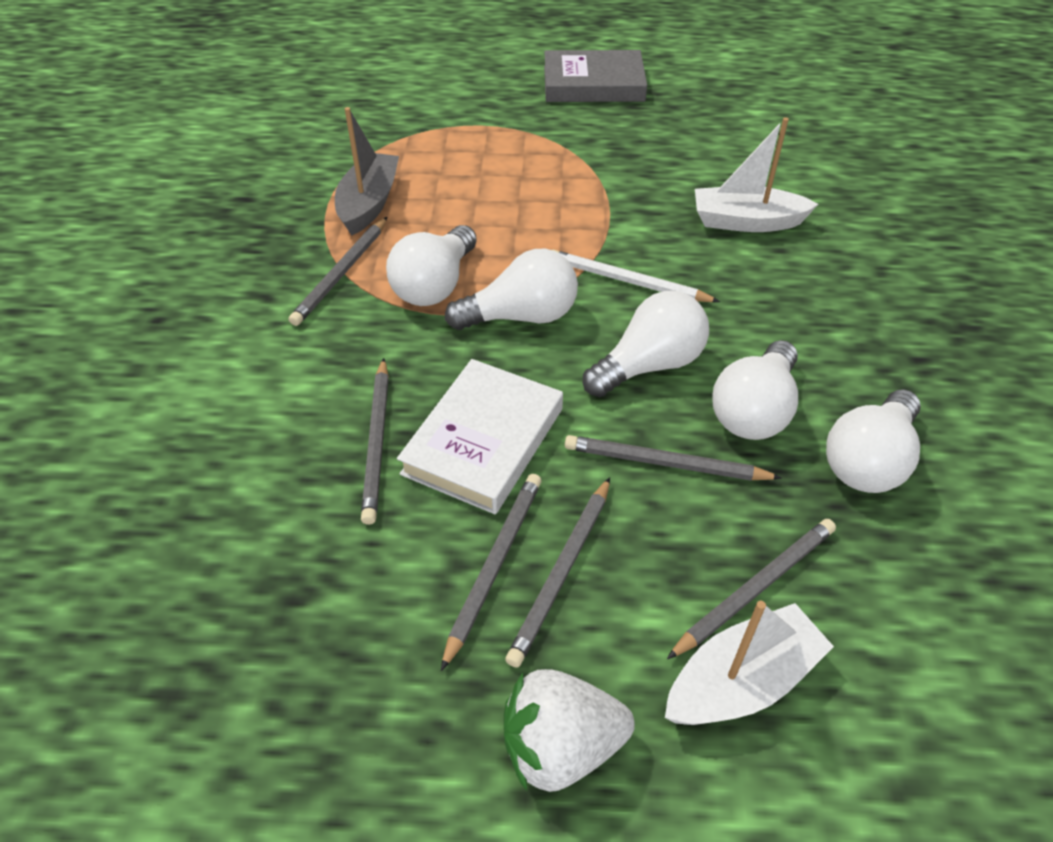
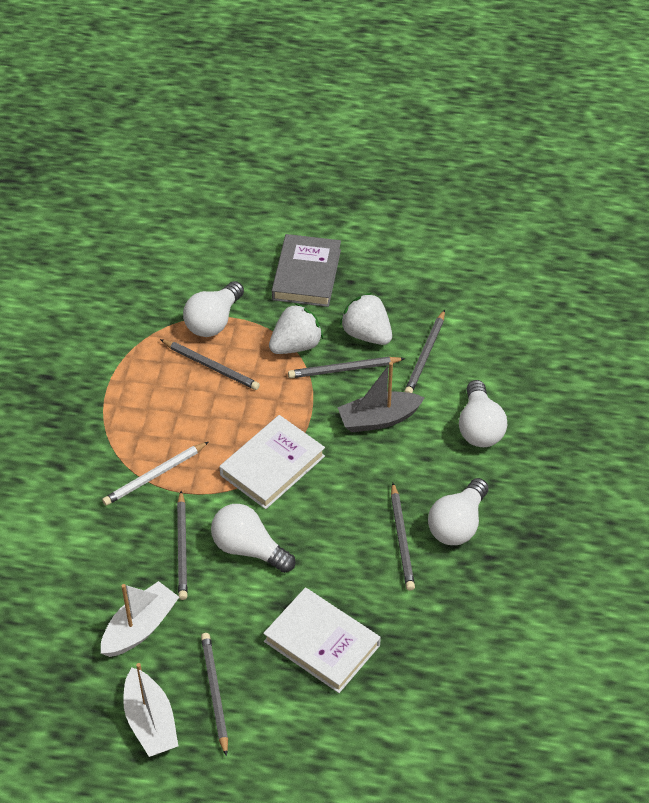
white book: [397,359,563,514] = 1 -> [219,415,325,509] [263,588,381,693] = 2
white light bulb: [386,225,477,306] [445,249,578,330] [583,291,709,397] [712,340,798,440] [826,389,921,493] = 5 -> [183,281,244,337] [211,504,295,573] [428,478,489,545] [459,380,507,447] = 4
white strawberry: [504,669,635,792] = 1 -> [269,303,323,354] [340,292,392,345] = 2

